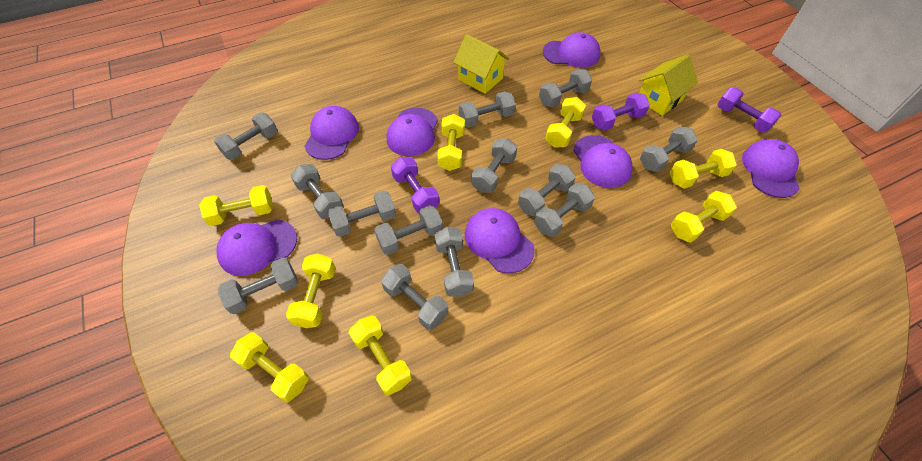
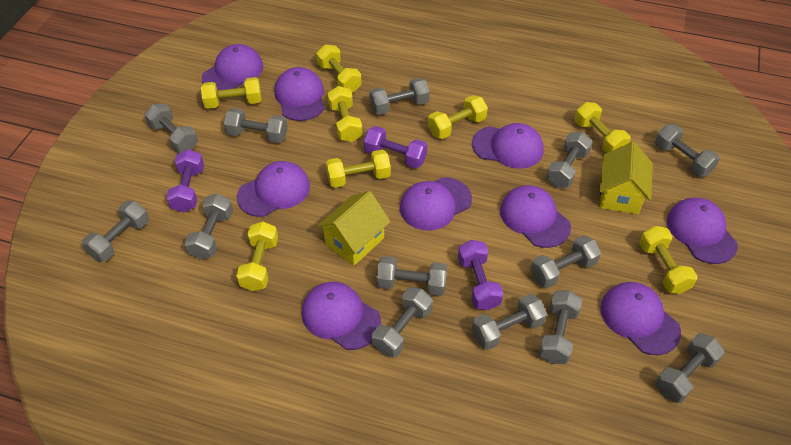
purple cap: [217,219,297,276] [304,106,359,160] [387,108,438,156] [465,208,535,273] [543,32,600,68] [573,135,633,188] [742,139,800,198] = 7 -> [202,44,263,90] [237,161,310,217] [274,67,325,121] [302,282,381,350] [400,177,472,231] [472,123,544,169] [500,185,571,248] [600,282,681,355] [667,198,738,264] = 9

